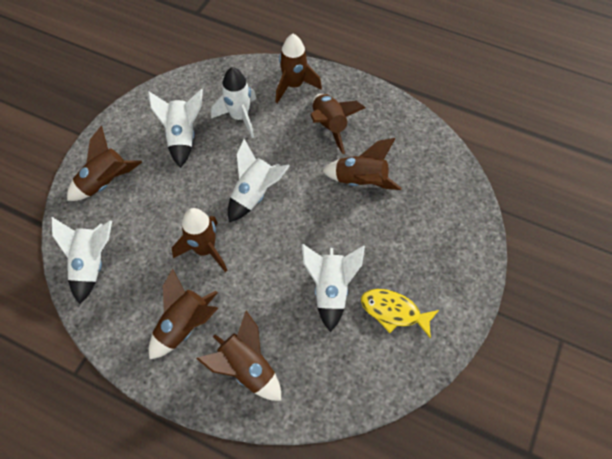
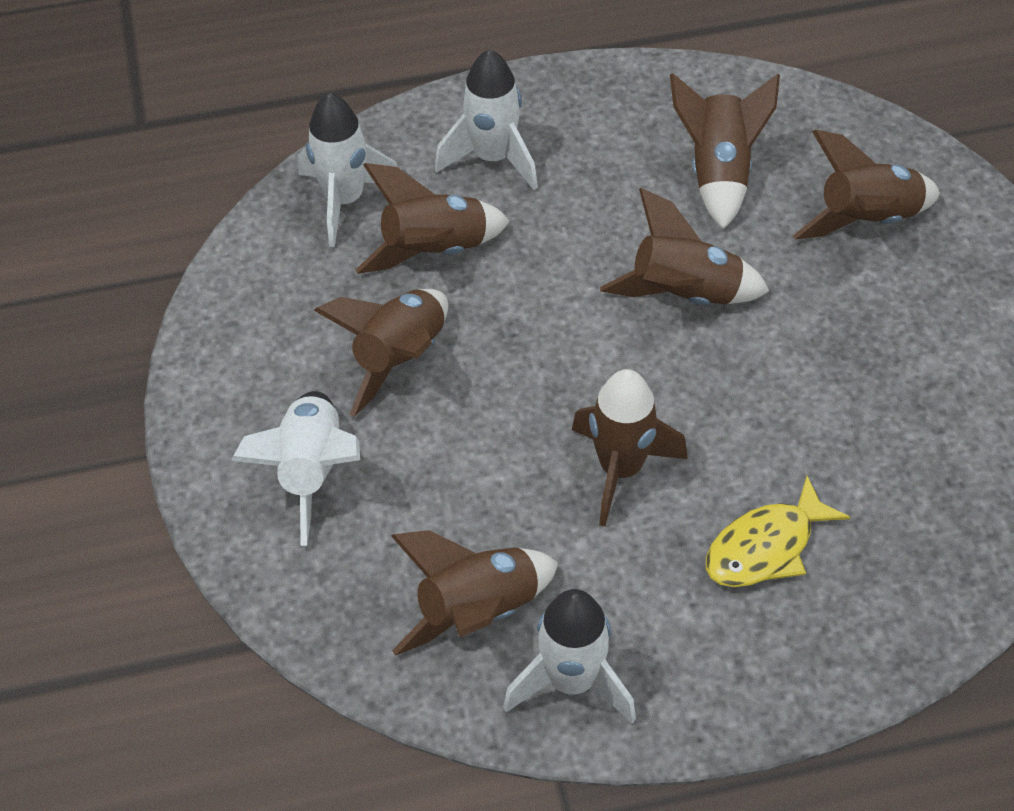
white rocket: [52,217,112,304] [148,89,203,168] [211,67,256,138] [228,139,290,222] [302,244,365,332] = 5 -> [231,391,360,546] [298,93,397,247] [435,49,538,190] [503,589,636,724] = 4

